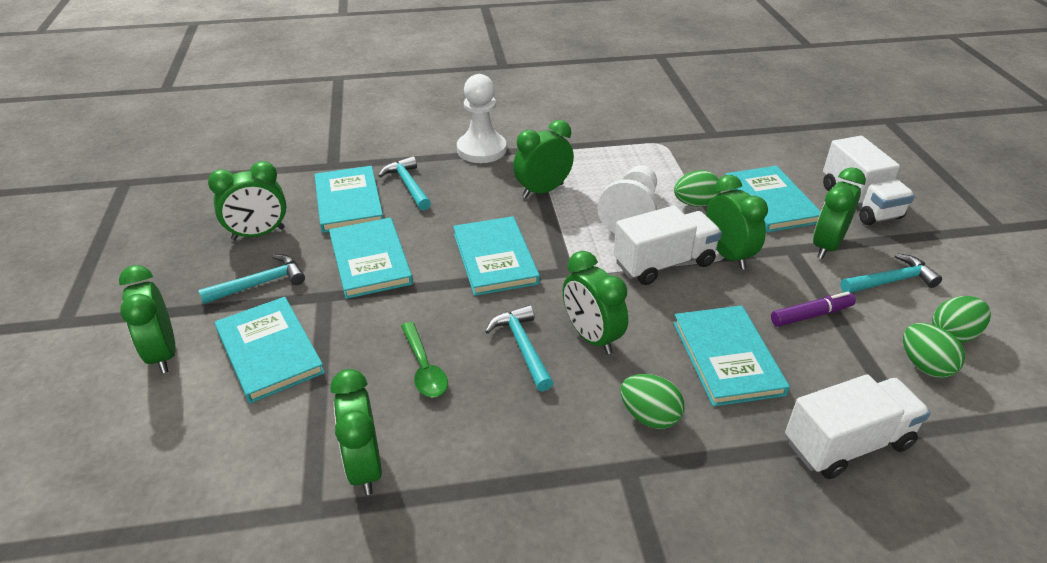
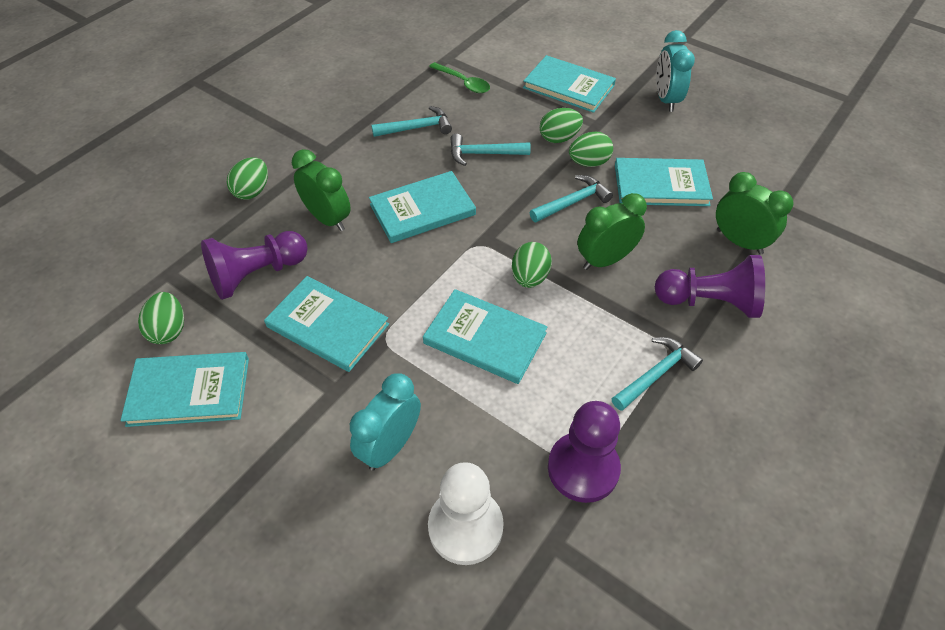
green clock: [119,265,176,373] [208,161,286,240] [330,369,382,495] [513,120,574,198] [563,251,628,354] [706,175,768,270] [813,167,866,259] = 7 -> [292,149,351,231] [577,193,647,270] [716,172,794,255] = 3
green egg: [621,374,685,429] [674,170,721,207] [903,323,965,378] [932,296,991,343] = 4 -> [138,292,184,344] [227,157,268,200] [512,242,552,288] [540,108,583,143] [569,131,613,167] = 5
purple marker: [771,291,856,327] = 1 -> none = 0
purple pawn: none = 0 -> [201,231,308,300] [548,401,621,503] [655,255,765,318] = 3
turquoise clock: none = 0 -> [350,373,421,471] [656,30,695,112] = 2
white pawn: [457,74,507,163] [597,165,657,234] = 2 -> [428,462,504,565] = 1
white truck: [613,205,722,285] [785,374,931,479] [823,136,915,225] = 3 -> none = 0

